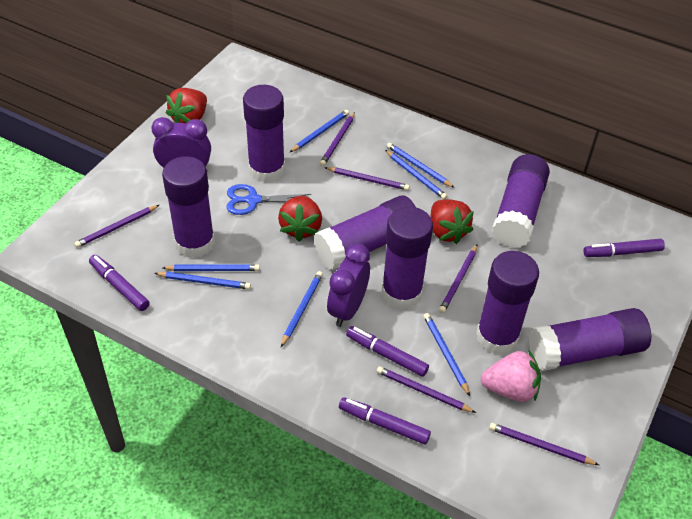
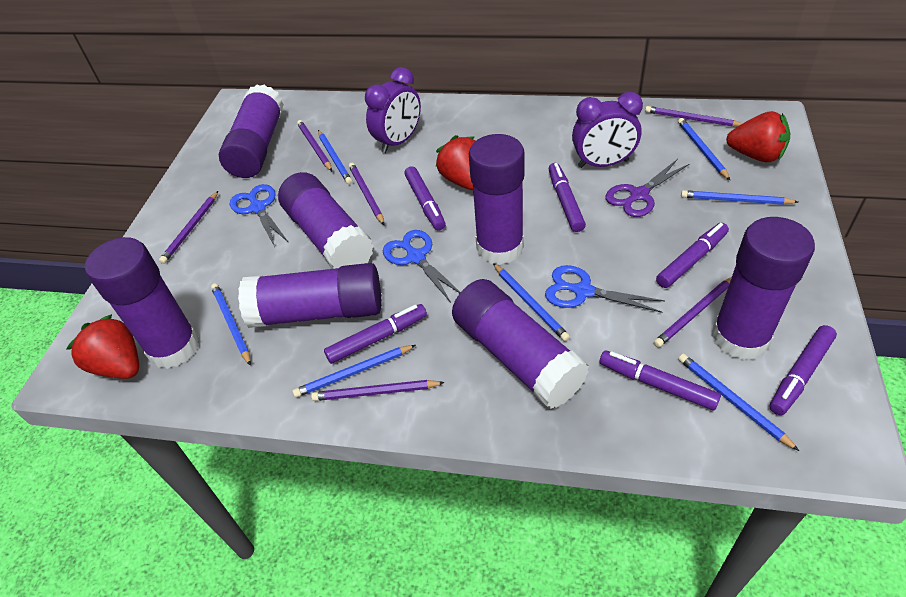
blue scissors: [226,184,311,215] = 1 -> [230,184,289,247] [383,230,461,303] [545,265,665,313] = 3
pink strawberry: [481,350,541,402] = 1 -> none = 0
purple marker: [89,255,150,311] [339,397,431,444] [346,326,429,377] [583,239,665,257] = 4 -> [324,304,427,364] [404,166,446,231] [548,163,586,232] [600,350,721,410] [656,223,729,288] [769,325,837,415] = 6
purple scissors: none = 0 -> [605,159,689,217] = 1

